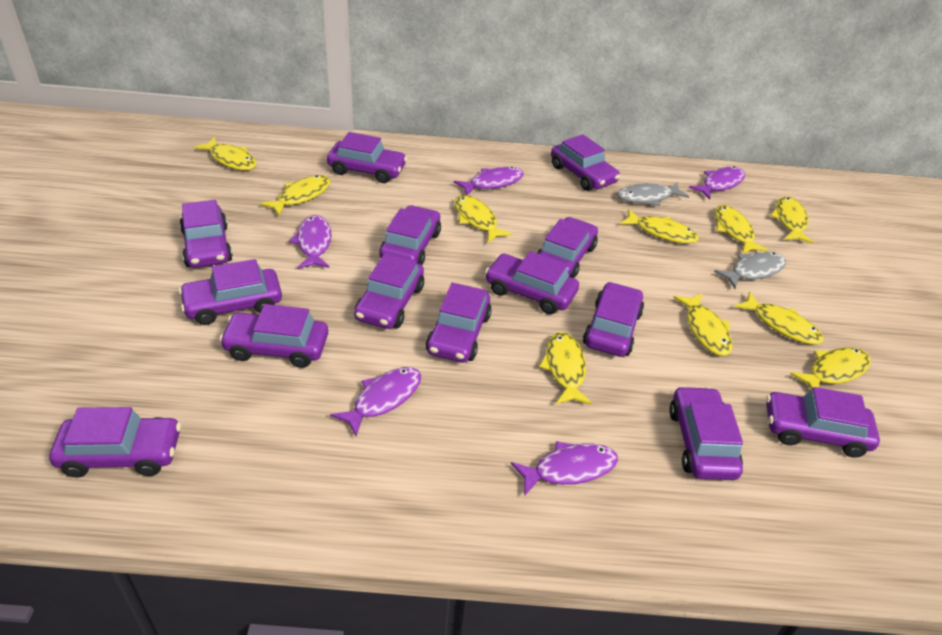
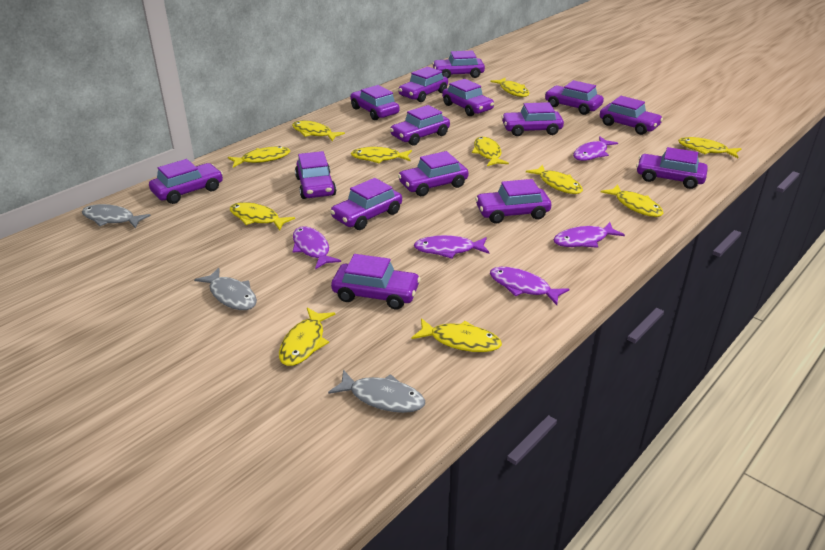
grey fish: [617,182,689,206] [714,252,786,289] = 2 -> [82,204,151,229] [194,268,257,310] [328,370,425,413] = 3
purple car: [49,407,181,478] [179,259,282,325] [180,200,233,268] [219,304,328,368] [327,132,407,183] [354,253,424,329] [379,205,441,265] [426,283,492,362] [485,251,579,314] [537,217,598,278] [551,134,620,191] [583,282,644,357] [669,386,743,480] [766,387,880,458] = 14 -> [149,159,223,204] [295,151,336,199] [330,178,402,230] [331,254,421,310] [350,85,399,120] [390,105,450,146] [398,67,448,102] [398,151,469,196] [432,50,485,78] [442,79,494,116] [475,179,551,224] [501,102,564,136] [545,80,604,115] [600,96,663,135] [636,147,708,189] = 15
yellow fish: [194,137,256,170] [260,175,330,216] [454,195,512,243] [539,332,592,405] [620,209,699,243] [673,294,732,356] [715,205,768,254] [734,292,824,344] [770,196,813,244] [790,347,871,390] = 10 -> [228,146,290,168] [230,202,295,230] [279,308,335,366] [292,121,345,141] [351,147,412,163] [411,318,502,352] [472,137,509,166] [490,78,530,97] [526,165,583,194] [601,184,664,217] [678,137,742,158] = 11

